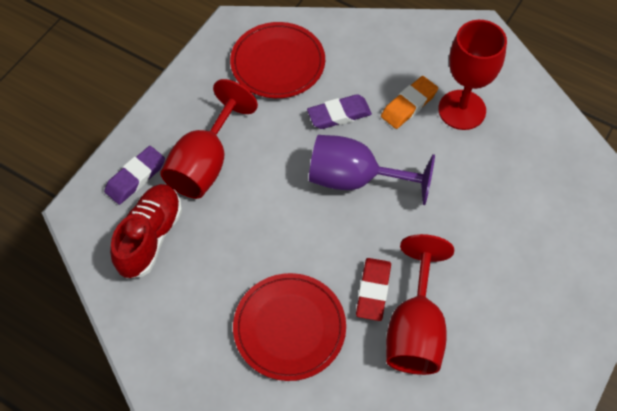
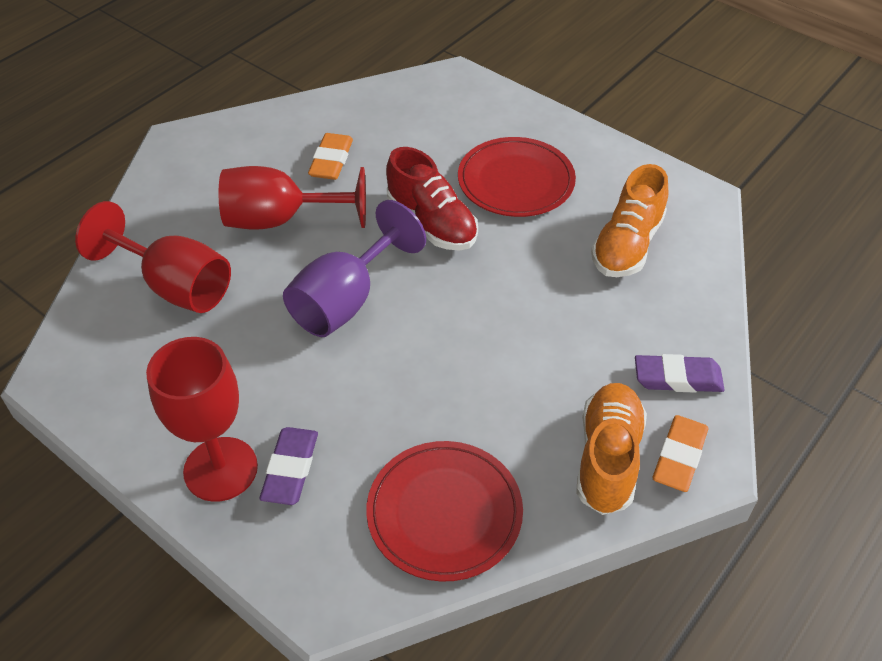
orange eraser: [381,76,438,129] = 1 -> [308,133,353,180] [653,415,708,492] = 2
orange shoe: none = 0 -> [576,383,647,515] [591,164,668,277] = 2
red eraser: [356,258,391,321] = 1 -> none = 0

